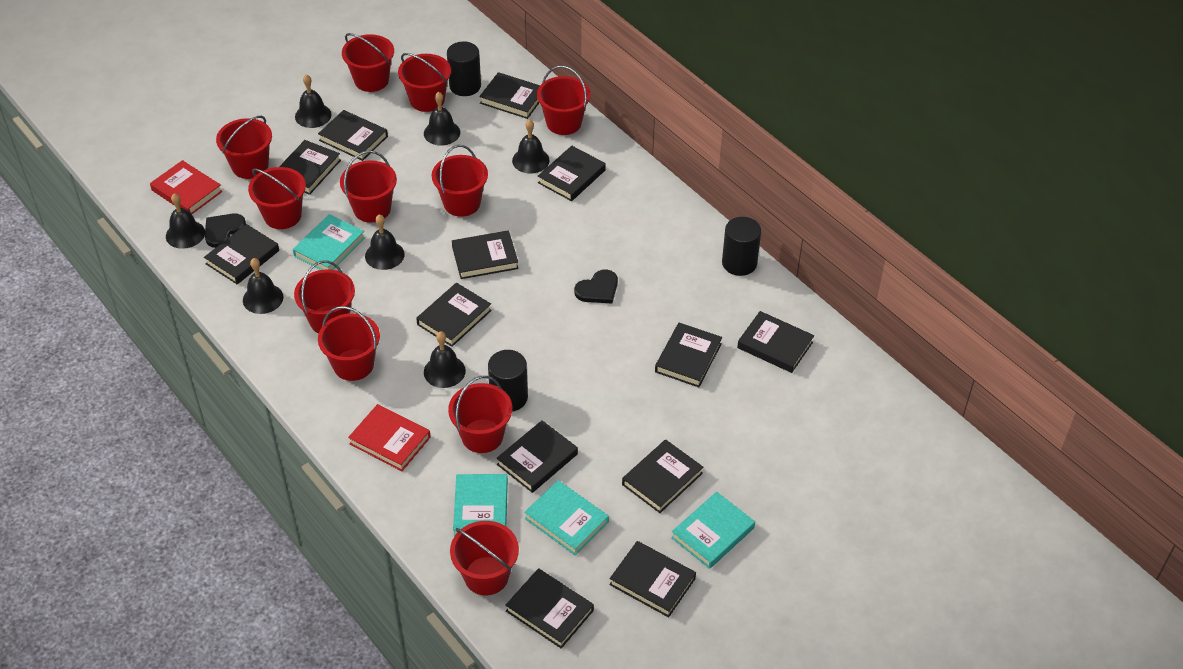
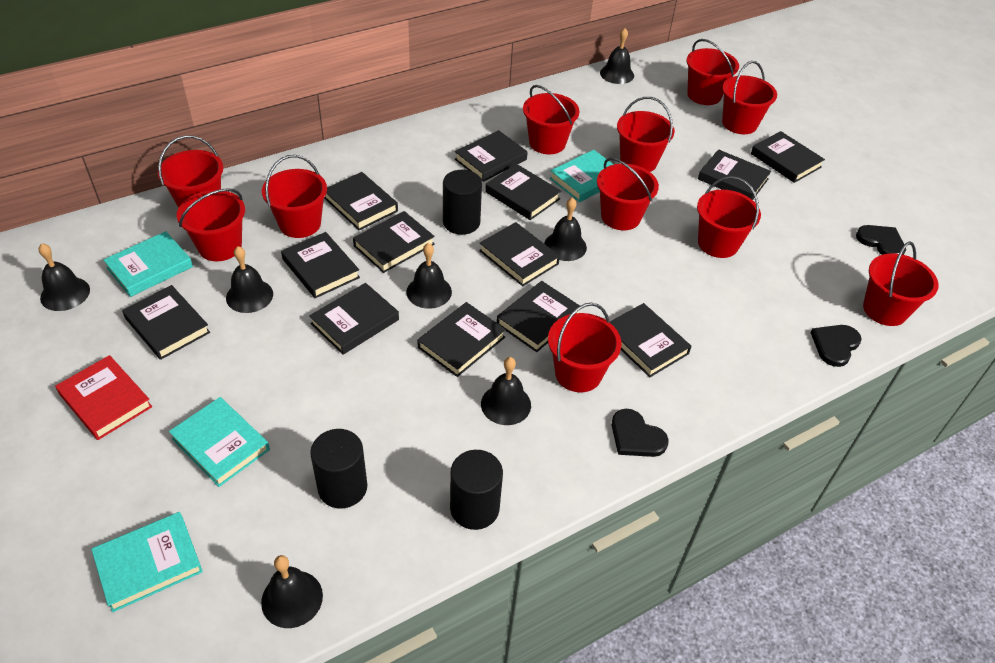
black heart: [205,213,246,248] [574,270,618,303] = 2 -> [612,409,669,457] [810,325,862,367] [856,225,906,255] = 3
red book: [150,160,222,214] [348,404,431,471] = 2 -> [55,355,152,440] = 1

